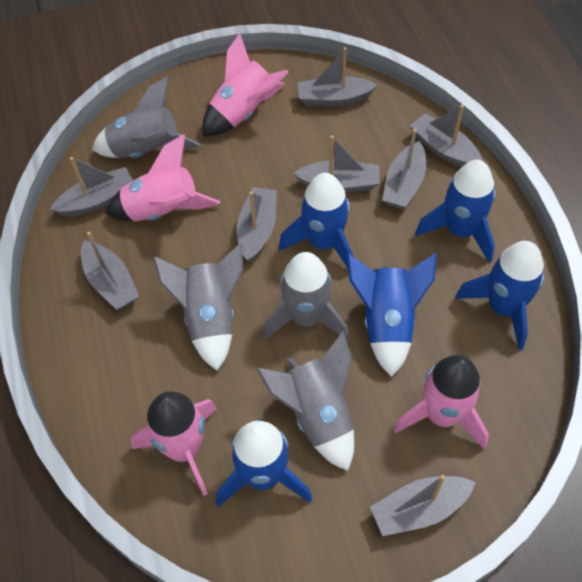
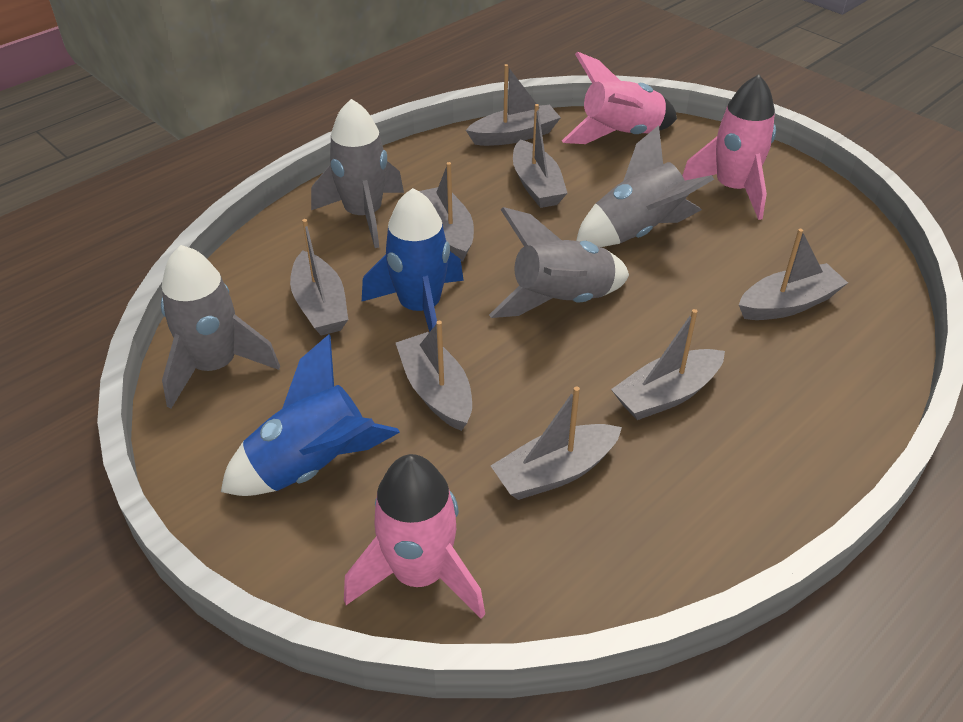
blue rocket: [216,419,312,507] [279,173,354,268] [346,253,437,377] [415,160,496,263] [455,241,544,350] = 5 -> [221,334,400,496] [362,188,464,332] = 2
pink rocket: [106,134,220,221] [131,391,217,496] [202,33,289,136] [393,355,489,449] = 4 -> [344,454,485,619] [562,52,677,144] [682,74,776,220] = 3

